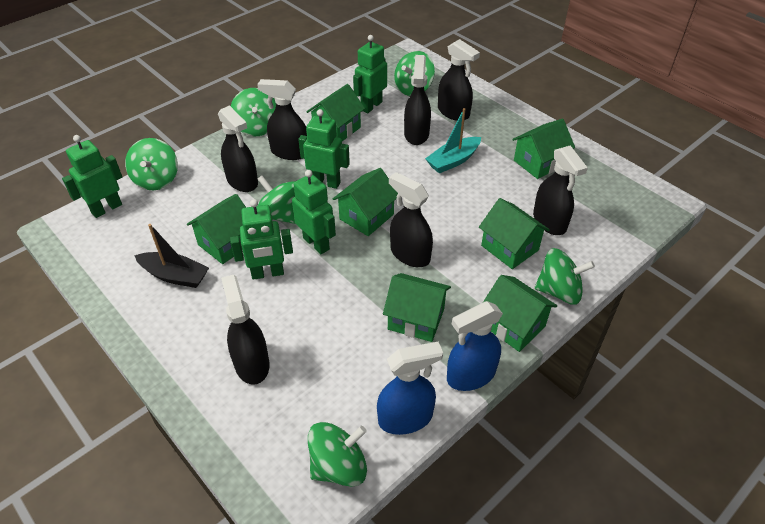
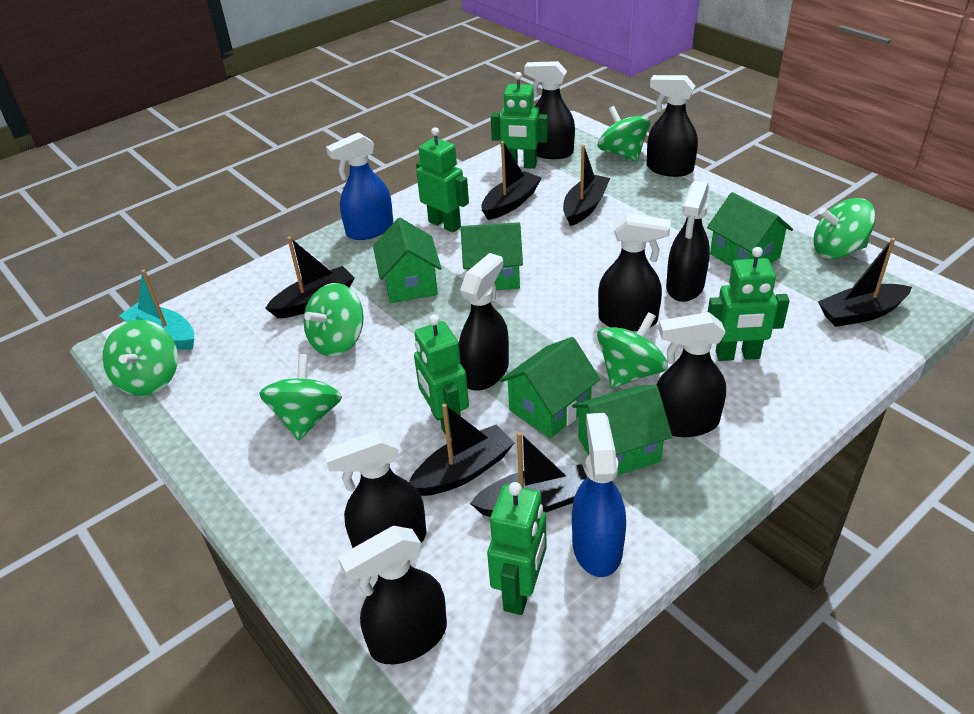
black boat: [134,224,209,288] = 1 -> [265,237,355,318] [409,404,514,496] [470,432,587,517] [481,141,542,220] [563,145,610,226] [818,238,912,327] = 6
black spray bottle: [218,105,258,192] [221,275,269,385] [257,79,307,160] [389,172,433,267] [404,55,431,145] [438,39,480,121] [533,145,588,235] = 7 -> [323,430,427,548] [338,526,447,664] [459,253,509,391] [524,61,575,159] [598,213,671,331] [647,75,698,177] [656,312,726,437] [666,181,710,302] = 8
green house: [187,194,246,264] [306,84,365,141] [333,168,398,236] [383,273,451,342] [479,198,550,269] [483,275,557,352] [512,118,575,179] = 7 -> [373,218,442,303] [461,222,523,290] [500,337,600,438] [572,385,672,475] [707,192,793,267] = 5

